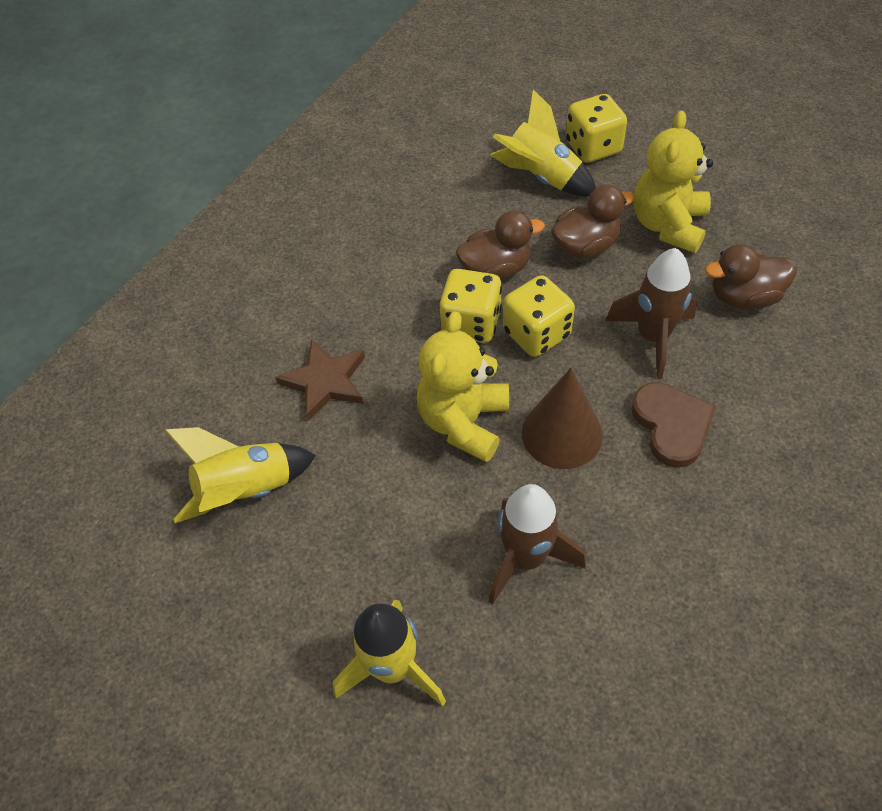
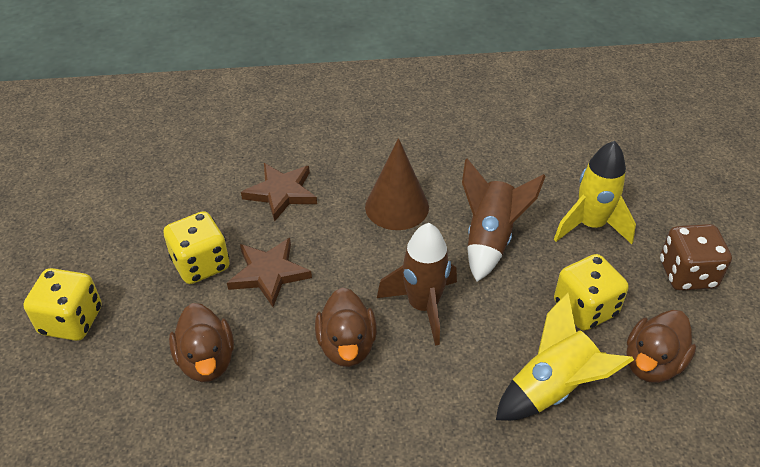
brown dice: none = 0 -> [660,224,732,291] = 1
brown heart: [631,382,716,468] = 1 -> none = 0
brown star: [275,339,365,421] = 1 -> [227,238,312,307] [241,163,317,222] = 2
yellow rocket: [165,427,316,523] [333,600,446,707] [490,89,596,196] = 3 -> [496,292,634,421] [554,141,636,244] = 2
yellow teddy bear: [416,311,509,462] [634,111,713,253] = 2 -> none = 0

